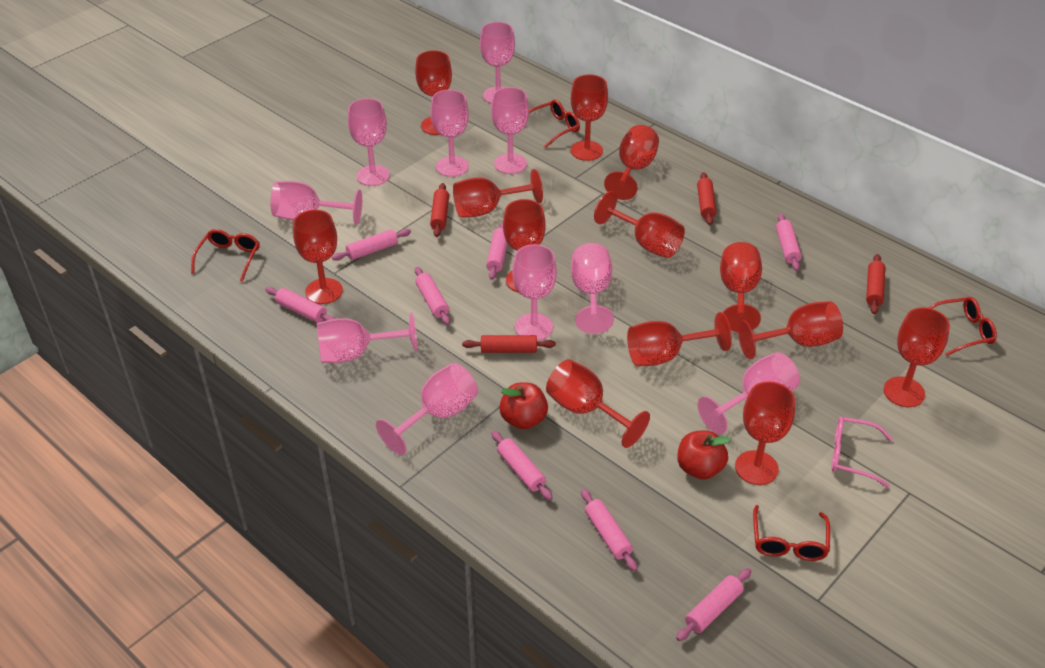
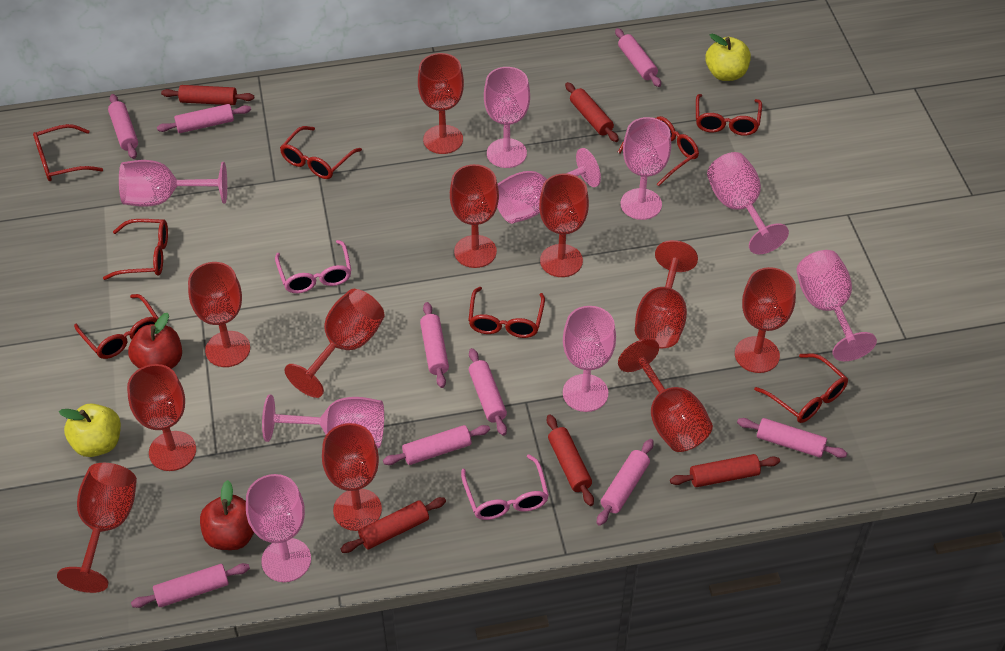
pink glasses: [831,417,893,488] = 1 -> [275,240,351,293] [461,454,549,520] = 2
pink goblet: [270,181,362,224] [317,313,417,363] [348,98,390,186] [376,363,478,455] [431,90,469,177] [480,22,515,104] [491,87,529,174] [512,244,557,341] [571,243,614,334] [697,352,800,435] = 10 -> [119,160,227,207] [246,474,311,582] [262,395,384,448] [484,67,530,168] [497,148,601,224] [563,306,616,412] [620,117,671,220] [707,152,789,254] [796,250,877,361] = 9
pink rolling pin: [265,287,335,323] [332,229,411,261] [415,267,450,325] [486,222,508,280] [492,431,553,500] [581,489,638,571] [676,568,751,641] [776,213,802,271] = 8 -> [108,94,138,159] [131,563,250,608] [157,104,251,133] [383,425,490,465] [420,302,449,388] [469,348,507,436] [597,439,654,526] [615,28,661,87] [737,418,847,458] = 9
red glasses: [191,229,260,282] [529,100,580,148] [753,505,830,561] [929,297,997,356] = 4 -> [33,124,103,181] [74,294,158,359] [103,219,168,280] [280,126,362,179] [468,287,545,338] [618,116,699,186] [696,94,762,136] [754,353,848,423] = 8
red goblet: [293,210,343,304] [415,50,452,135] [453,169,543,218] [503,199,545,293] [546,359,650,448] [571,74,608,161] [594,191,685,258] [604,125,659,200] [627,312,732,366] [720,242,762,332] [735,381,795,485] [738,301,843,359] [884,307,950,407] = 13 -> [57,463,137,593] [127,364,196,471] [188,262,250,367] [284,289,385,398] [322,423,382,531] [418,53,464,154] [450,164,499,268] [539,173,589,277] [618,338,713,452] [635,240,698,348] [735,267,796,373] = 11
red rolling pin: [430,183,449,237] [462,335,556,353] [697,172,716,225] [866,254,885,314] = 4 -> [161,85,254,105] [341,497,446,553] [547,414,594,506] [565,82,619,142] [670,454,780,487] = 5
yellow apple: none = 0 -> [59,403,121,457] [705,34,751,81] = 2

